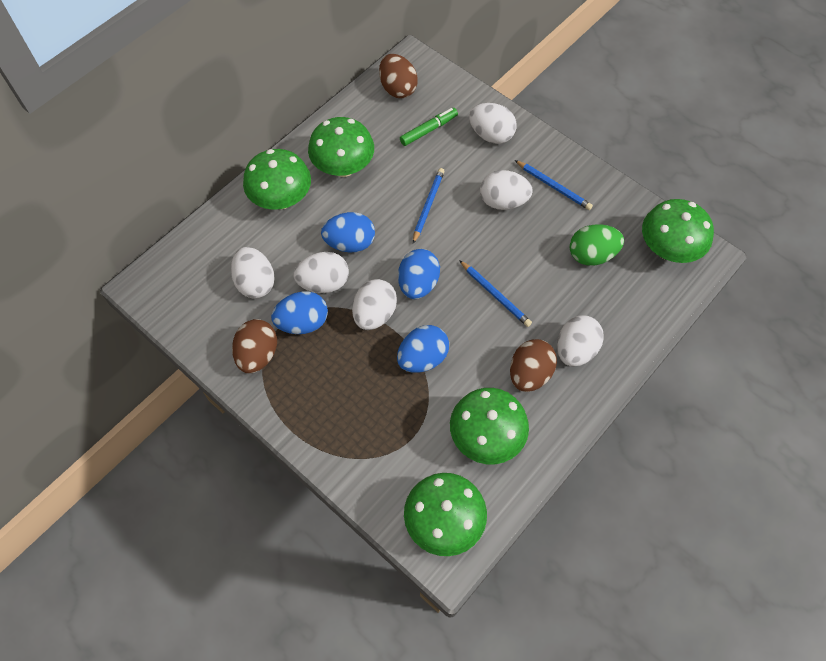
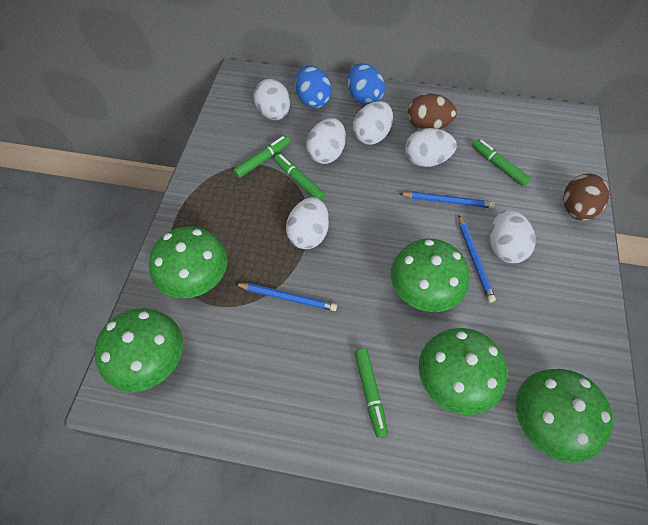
blue egg: [271,291,328,334] [321,212,375,252] [397,325,449,373] [398,249,440,299] = 4 -> [296,65,332,108] [348,63,385,106] = 2
brown egg: [232,319,277,373] [379,54,418,98] [510,339,557,392] = 3 -> [408,93,457,130] [563,174,609,221] = 2
green egg: [570,224,624,266] = 1 -> none = 0
green marker: [400,108,458,146] = 1 -> [233,136,290,178] [274,154,325,200] [355,348,388,438] [472,139,530,186] = 4

